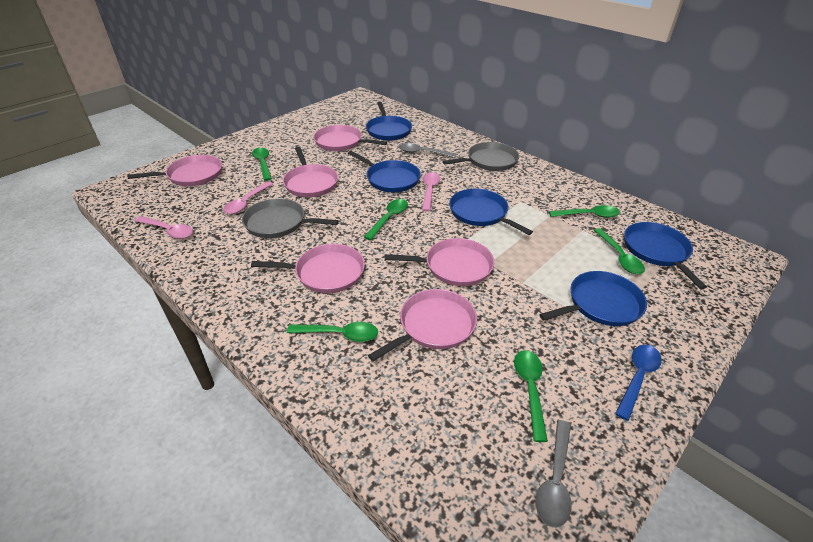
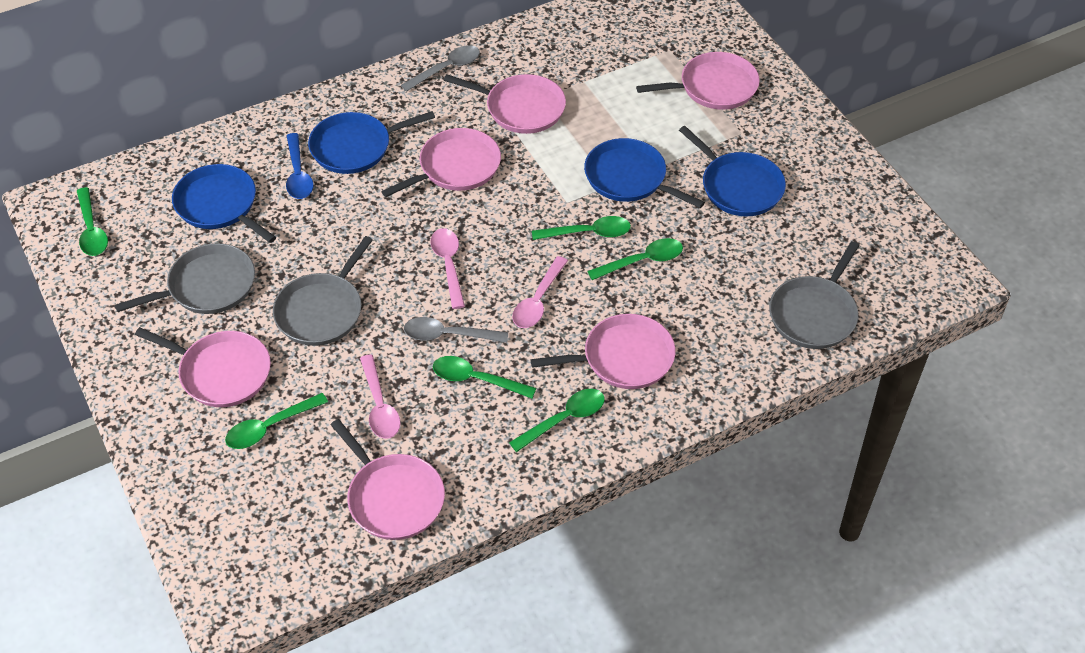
blue pan: [348,151,421,192] [366,101,412,141] [449,189,533,235] [539,271,647,326] [624,222,707,289] = 5 -> [172,164,276,243] [308,111,435,174] [584,138,705,208] [679,126,786,216] = 4
grey pan: [242,198,339,238] [442,142,519,171] = 2 -> [115,243,255,314] [273,236,373,346] [769,241,860,349] = 3

